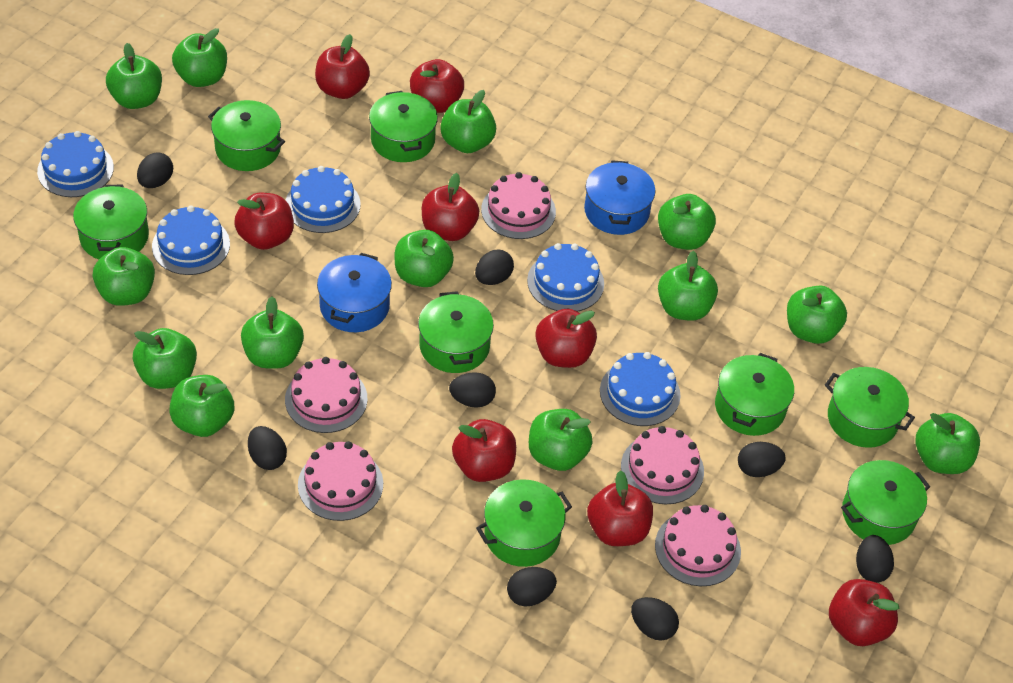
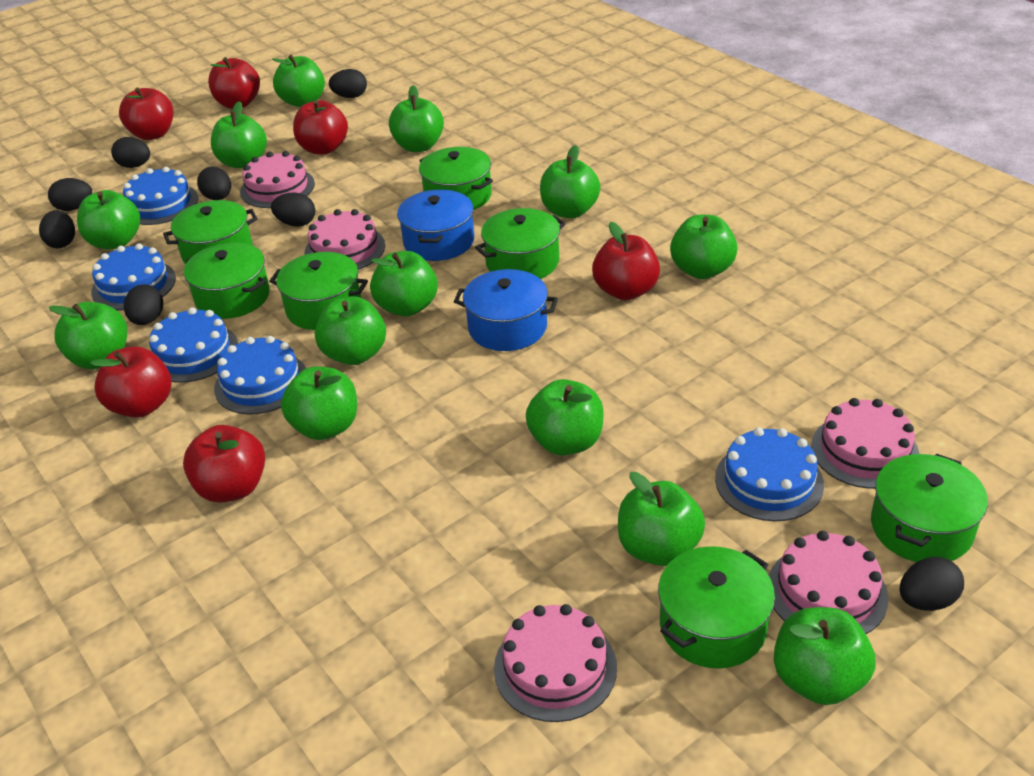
green pot: [73,185,149,259] [208,100,285,171] [369,91,438,162] [418,291,494,373] [476,479,572,567] [715,353,794,436] [825,367,915,448] [841,460,930,545] = 8 -> [163,200,257,264] [184,242,270,319] [269,252,368,330] [419,147,493,210] [475,208,566,279] [658,546,775,668] [871,453,988,562] = 7
red apple: [234,193,294,250] [315,34,370,99] [410,59,464,113] [422,173,479,241] [452,419,516,482] [535,309,597,368] [587,470,653,546] [829,579,900,646] = 8 -> [90,346,172,418] [119,88,173,140] [183,425,265,503] [208,57,260,109] [293,100,348,155] [592,222,660,300] = 6

